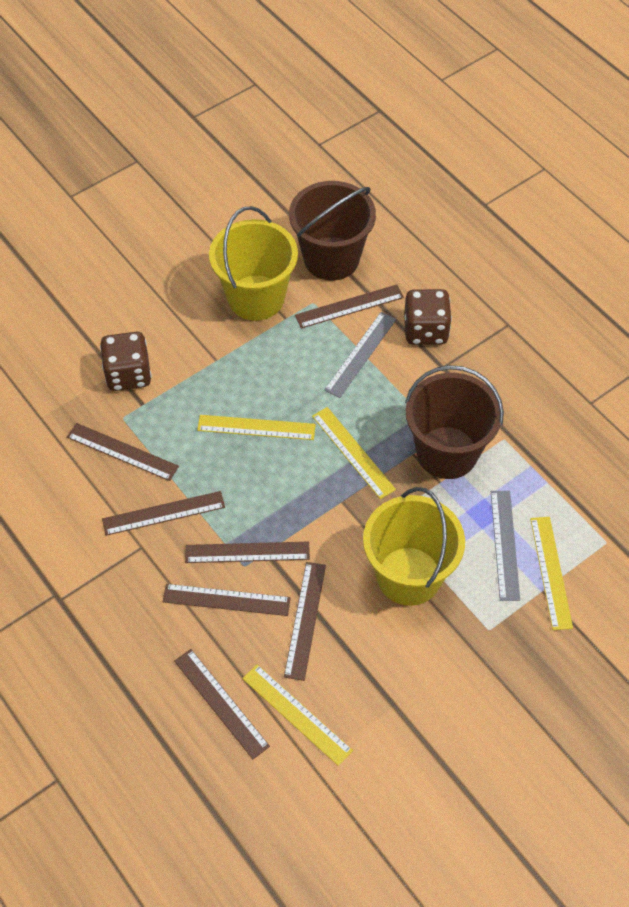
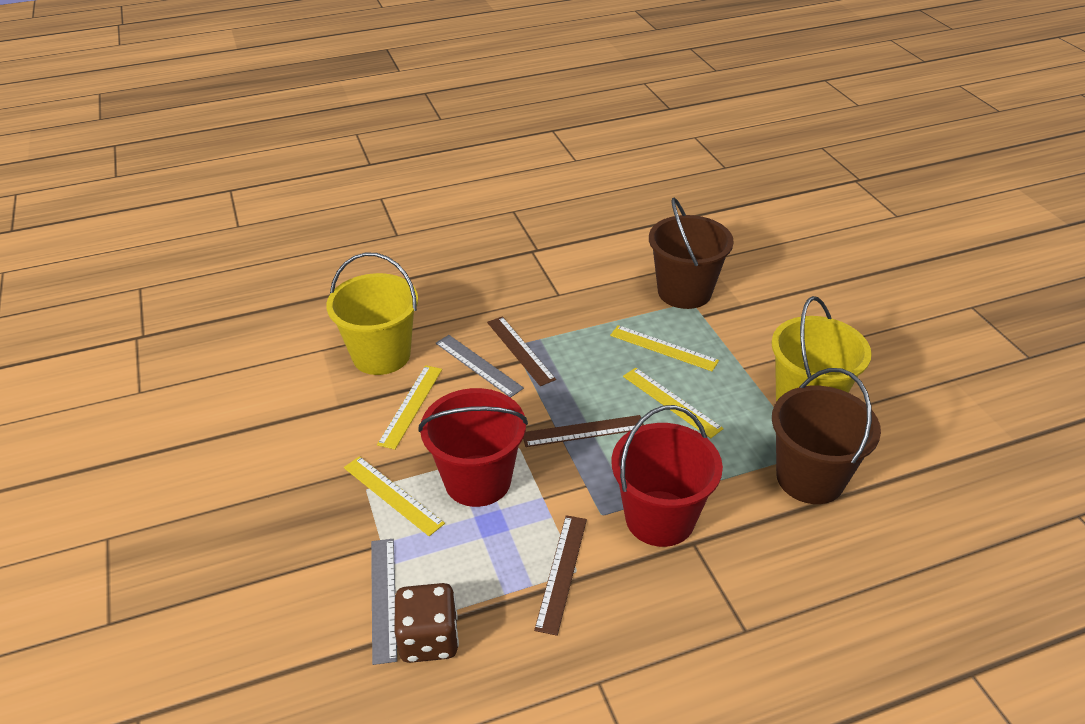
brown dice: [100,332,152,391] [404,289,452,345] = 2 -> [394,583,459,663] = 1
brown ruler: [67,423,179,481] [102,491,225,536] [163,584,291,616] [174,649,270,759] [185,541,310,563] [284,562,326,681] [295,285,404,329] = 7 -> [487,317,556,386] [523,415,644,447] [534,515,587,636] = 3
red bucket: none = 0 -> [418,388,528,507] [611,405,723,547] = 2

